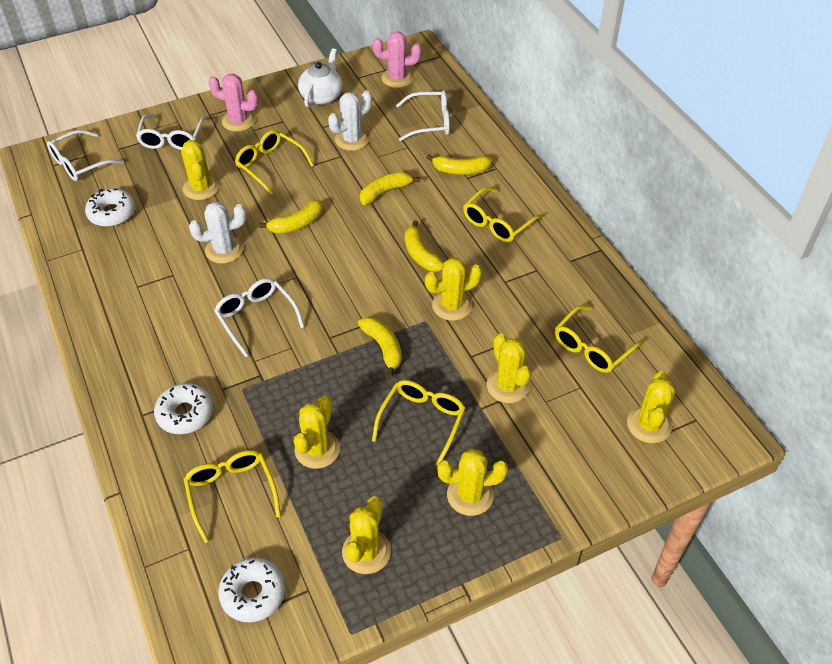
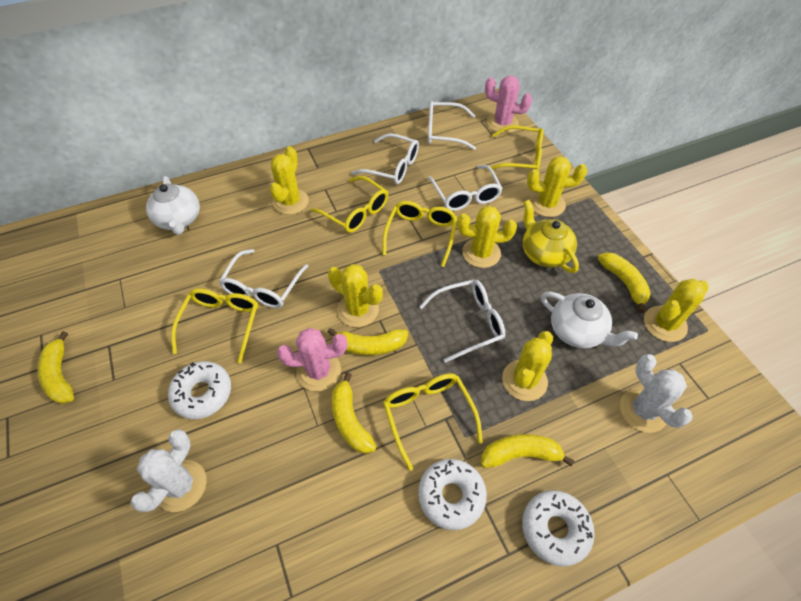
white glasses: [47,130,124,181] [136,114,206,150] [214,278,304,357] [396,90,450,141] = 4 -> [219,249,309,308] [351,133,419,184] [419,279,505,363] [428,101,476,150] [428,165,503,211] = 5
white teapot: [298,48,343,107] = 1 -> [146,176,200,235] [541,292,638,349] = 2
yellow cactus: [181,140,219,200] [294,396,340,469] [342,496,391,574] [425,258,482,321] [437,449,508,516] [487,334,531,403] [627,371,675,443] = 7 -> [270,146,309,215] [328,264,383,327] [457,206,517,268] [502,331,553,401] [527,156,587,217] [644,279,709,342] = 6
yellow teapot: none = 0 -> [523,200,579,273] = 1

